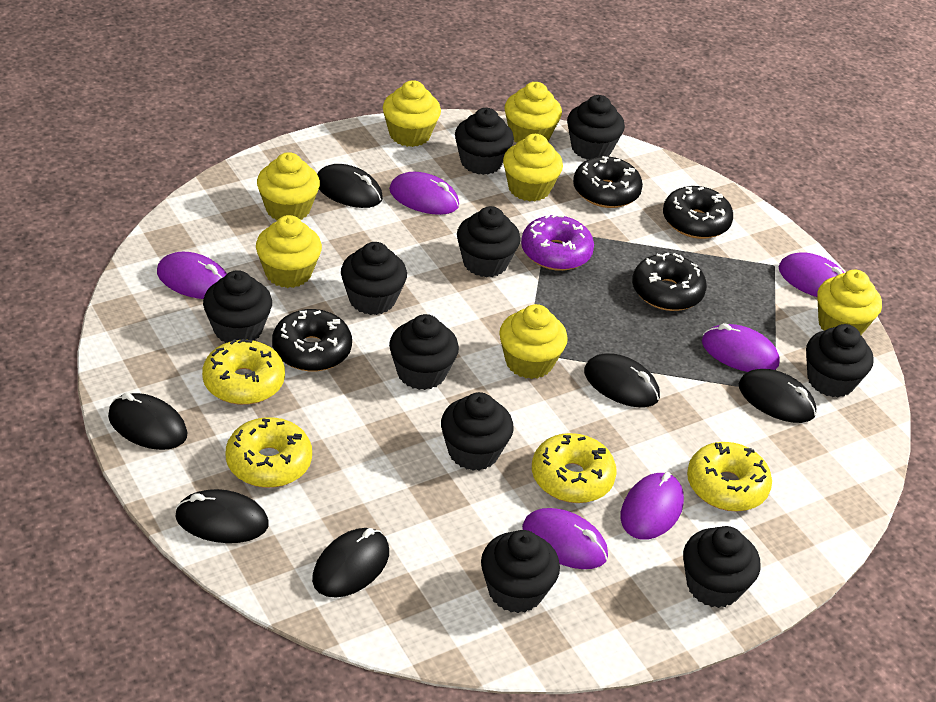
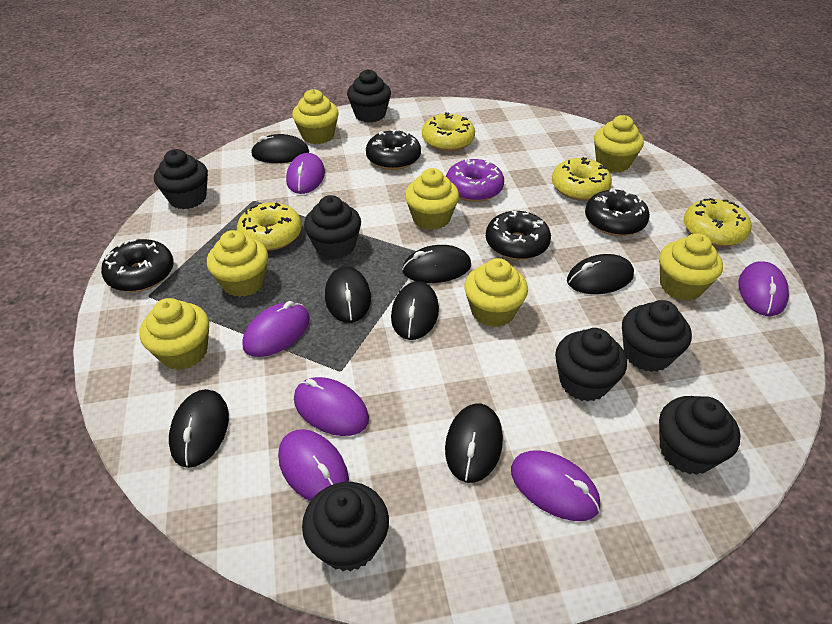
black cupcake: [203,270,272,343] [341,242,407,315] [389,314,459,390] [441,392,514,471] [455,108,514,175] [457,206,521,277] [481,530,560,613] [567,95,625,160] [683,526,761,608] [806,324,874,398] = 10 -> [154,149,208,209] [302,482,389,571] [304,195,361,259] [347,69,391,123] [555,328,627,401] [622,300,692,372] [659,396,741,475] = 7
black mouse: [108,393,187,450] [175,489,269,543] [312,528,389,598] [317,164,383,208] [584,353,660,407] [739,369,816,423] = 6 -> [169,389,229,468] [251,134,309,163] [325,267,371,323] [391,281,439,340] [402,245,471,283] [445,403,503,483] [567,254,634,294] = 7

